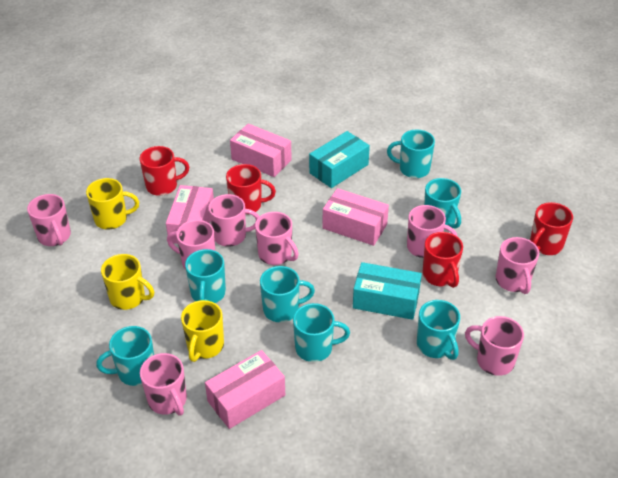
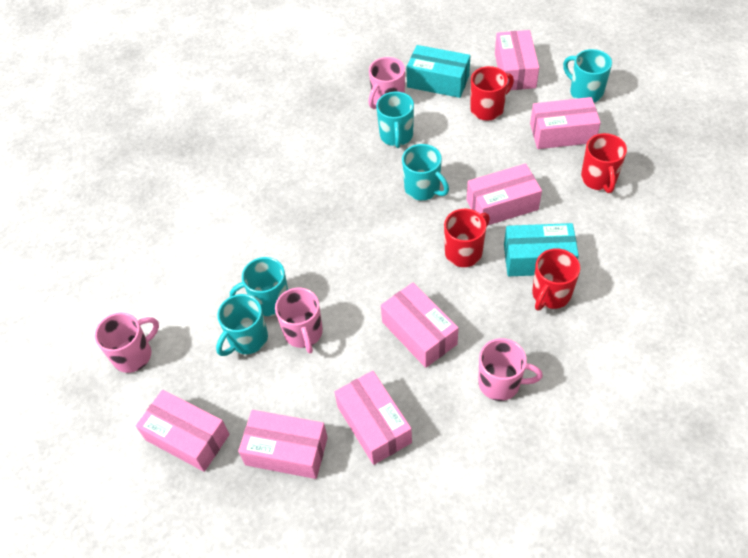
pink box: [166,185,214,244] [205,350,285,429] [230,124,292,177] [322,188,389,246] = 4 -> [136,390,229,472] [238,410,328,479] [334,371,412,465] [381,283,458,368] [467,164,542,225] [495,30,539,90] [530,97,601,149] = 7
pink mug: [27,194,71,246] [140,353,187,416] [167,220,215,270] [208,194,259,247] [255,212,298,265] [407,205,457,258] [465,316,524,376] [496,237,539,294] = 8 -> [95,313,159,373] [275,288,323,353] [368,57,405,109] [478,338,543,401] = 4
turquoise mug: [96,326,154,386] [185,249,226,303] [260,266,315,323] [293,303,350,362] [387,130,435,178] [417,300,460,360] [424,178,461,229] = 7 -> [216,294,268,356] [230,257,288,316] [376,92,414,148] [402,144,449,200] [563,49,612,102] = 5
yellow mug: [86,178,139,229] [101,254,154,310] [181,300,224,362] = 3 -> none = 0

